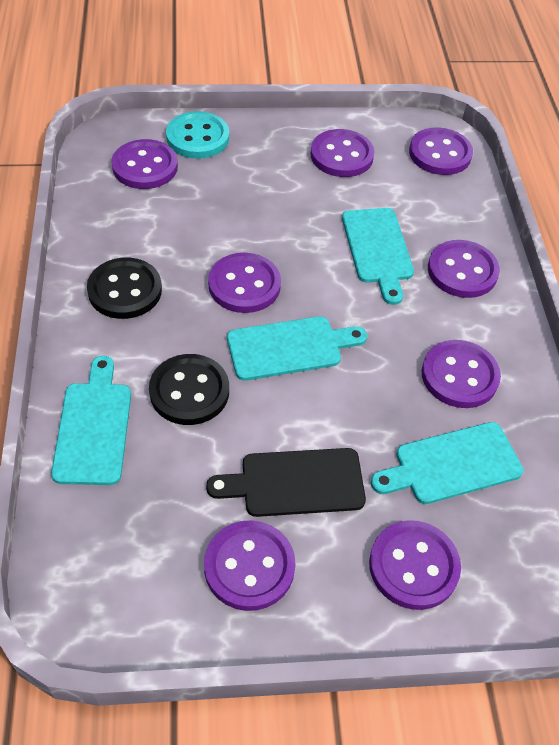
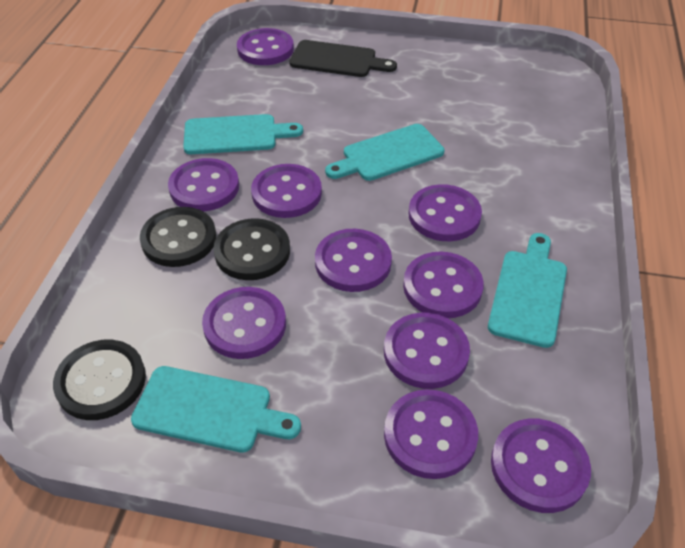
black button: [87,258,162,319] [149,354,229,425] = 2 -> [53,340,146,420] [140,207,216,267] [213,218,290,280] = 3
purple button: [111,139,178,189] [204,520,296,611] [208,253,281,313] [311,129,375,177] [369,520,461,610] [409,127,473,175] [421,340,501,408] [428,240,500,298] = 8 -> [168,158,239,211] [202,287,286,359] [237,28,294,65] [251,164,322,218] [315,229,392,292] [384,313,470,389] [384,389,478,479] [403,252,484,318] [409,184,482,241] [491,418,591,513] = 10
turquoise button: [166,111,229,159] = 1 -> none = 0

